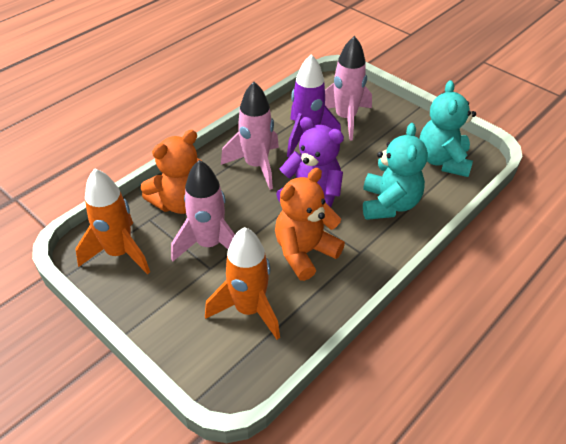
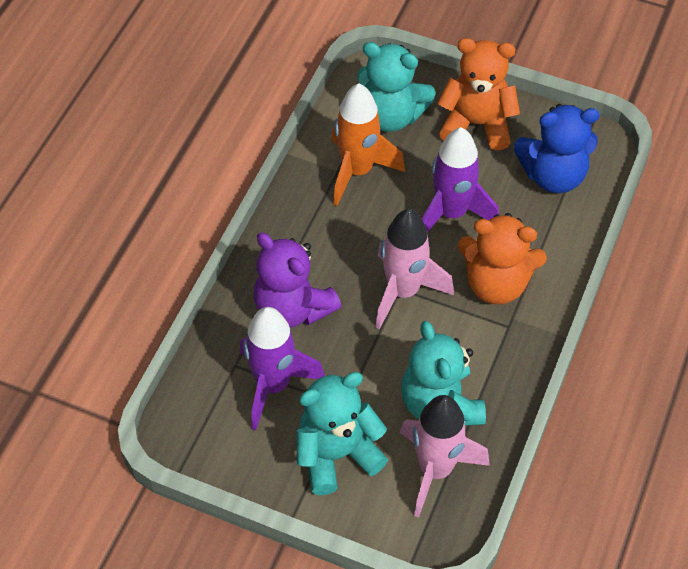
blue teddy bear: none = 0 -> [514,104,600,193] = 1
orange rocket: [75,168,150,274] [205,227,280,340] = 2 -> [331,84,405,206] = 1
pink rocket: [171,160,235,261] [221,82,279,190] [325,36,372,141] = 3 -> [375,209,454,329] [400,395,490,517] = 2
purple rocket: [287,54,341,157] = 1 -> [240,307,325,430] [422,127,499,233] = 2
turquoise teddy bear: [363,123,428,220] [419,80,476,177] = 2 -> [296,372,388,495] [357,42,436,132] [401,321,486,426] = 3

